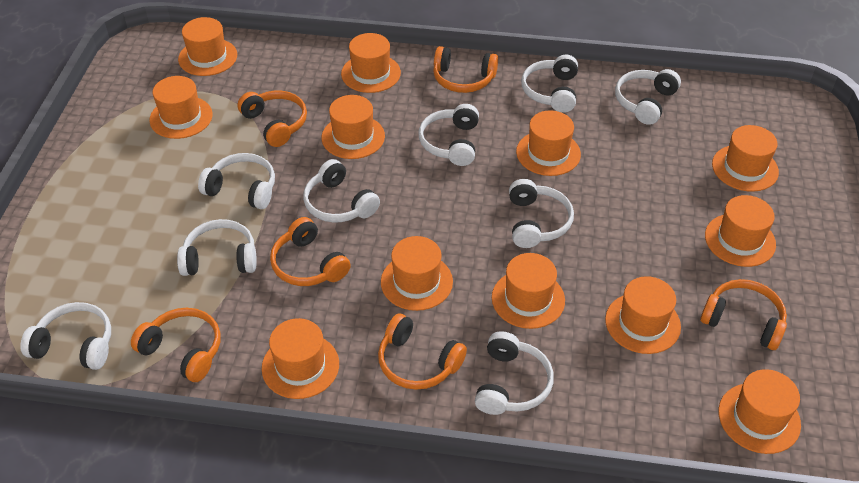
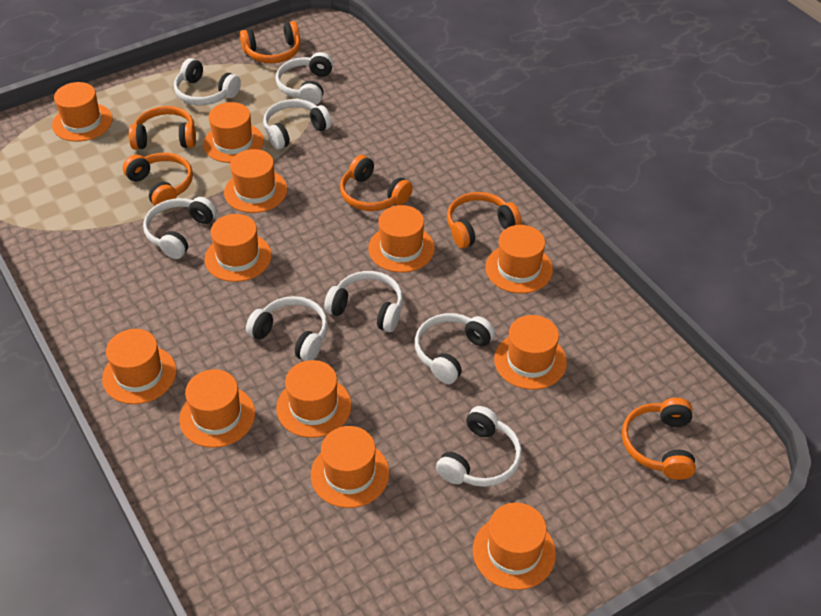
white headphones: [20,302,111,370] [177,219,257,276] [198,153,275,209] [303,159,380,223] [419,104,479,166] [475,331,554,415] [509,179,574,248] [521,55,578,113] [615,69,681,125] = 9 -> [143,197,217,259] [174,58,241,105] [246,296,328,361] [263,99,332,149] [276,52,333,105] [324,271,403,332] [415,313,495,384] [436,406,522,487] = 8

